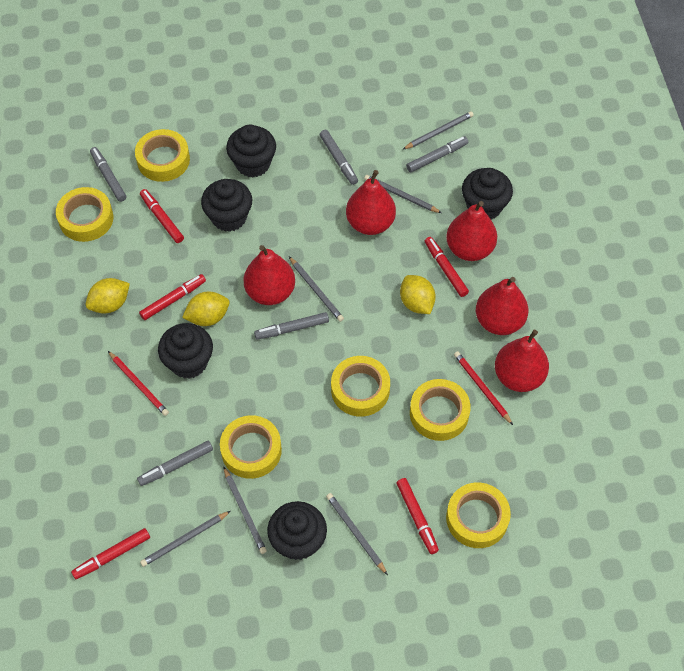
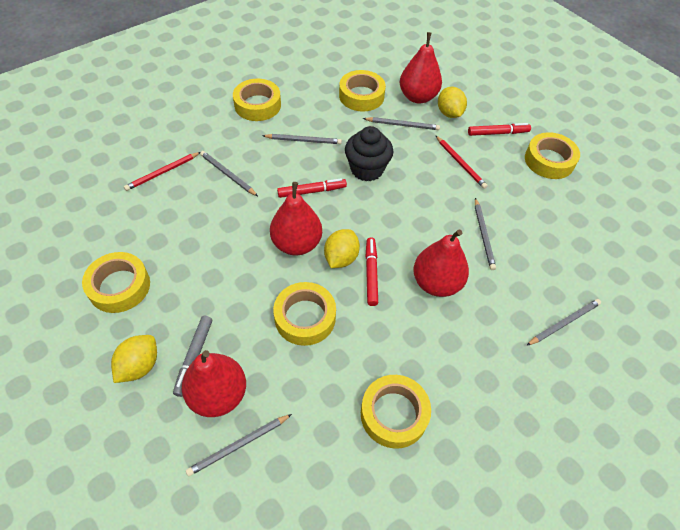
black cupcake: [158,323,213,379] [201,179,252,232] [226,124,276,178] [267,501,327,560] [462,168,513,219] = 5 -> [345,126,393,181] = 1
grey marker: [90,147,127,202] [137,441,213,486] [254,312,329,340] [320,130,358,185] [406,136,468,172] = 5 -> [173,315,212,397] = 1
red marker: [71,528,150,579] [139,274,206,320] [140,189,184,243] [396,478,439,554] [425,237,469,297] = 5 -> [277,178,347,198] [365,237,378,306] [468,123,531,136] = 3
red pear: [243,245,295,305] [346,170,396,235] [446,201,497,261] [476,277,528,335] [495,330,549,392] = 5 -> [182,350,246,417] [270,182,322,255] [400,32,442,103] [413,230,469,297] = 4

